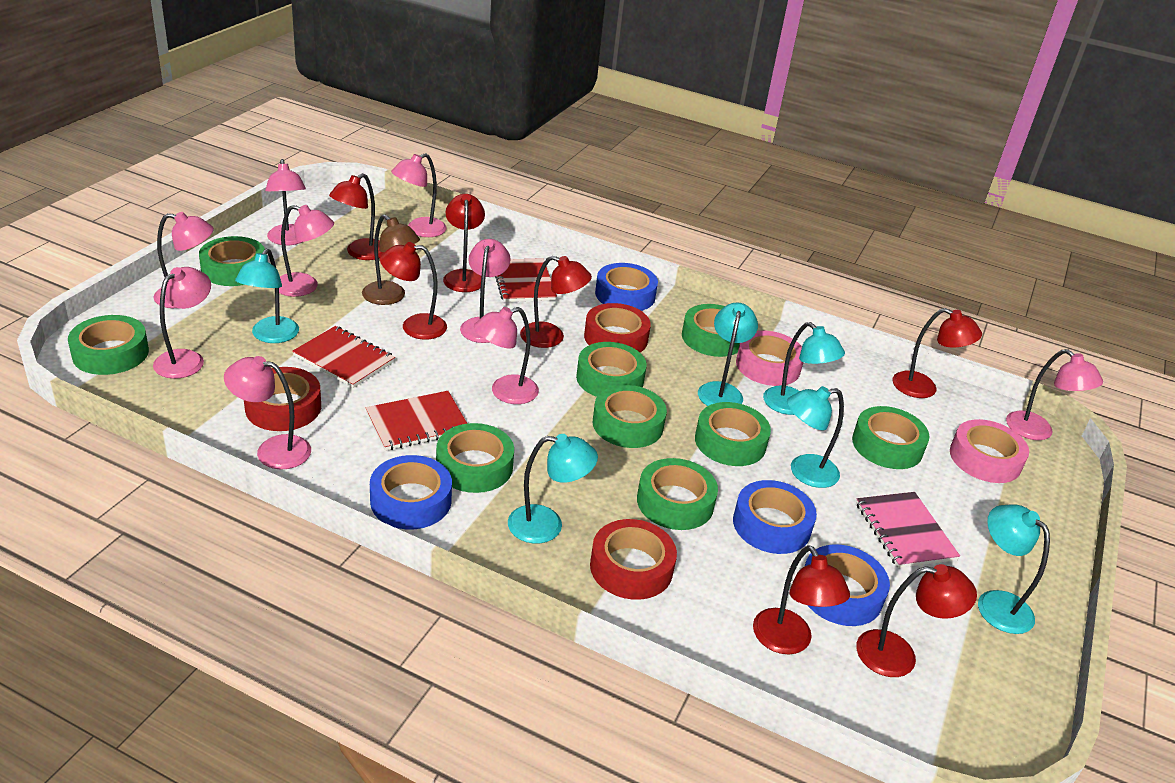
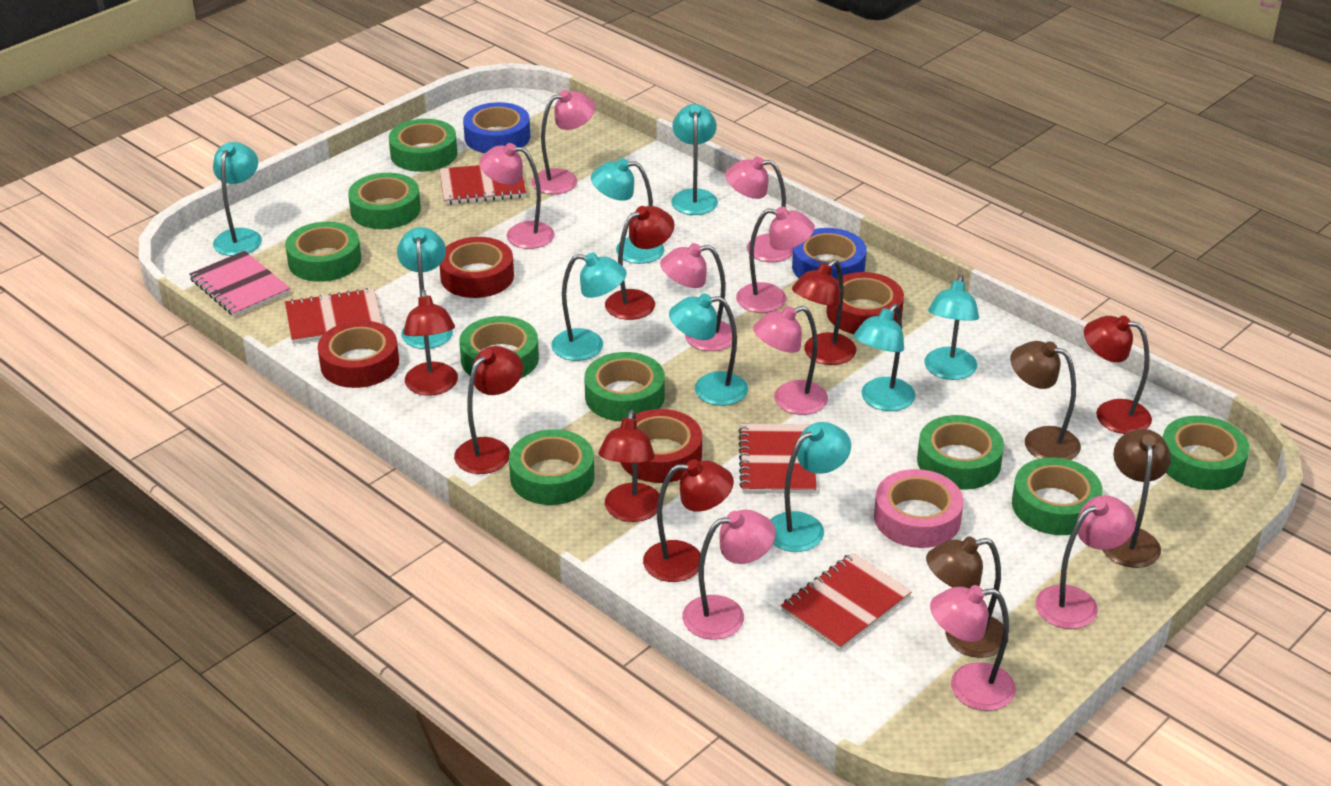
blue tape: [370,455,452,529] [595,263,658,311] [733,480,817,554] [805,544,890,626] = 4 -> [463,102,530,153] [792,228,866,279] = 2
brown lamp: [362,215,420,305] = 1 -> [926,536,1008,658] [1010,341,1081,460] [1102,429,1171,568] = 3
pink tape: [736,331,803,386] [950,419,1029,483] = 2 -> [874,469,963,548] = 1
red notebook: [292,326,395,388] [365,391,468,451] [495,258,557,302] = 3 -> [285,288,383,344] [439,165,526,204] [738,424,817,494] [781,553,912,651] = 4
red tape: [244,367,321,431] [584,303,651,352] [590,519,677,600] = 3 -> [318,321,399,388] [439,237,514,298] [620,409,702,483] [826,272,904,334] = 4
turquoise lamp: [235,248,299,343] [508,434,598,544] [698,303,758,406] [763,322,845,415] [787,386,844,488] [978,505,1050,634] = 6 -> [213,142,262,256] [397,227,453,349] [551,252,627,361] [591,158,664,264] [669,293,748,406] [671,104,718,215] [770,422,851,552] [854,304,916,411] [924,274,979,380] = 9

